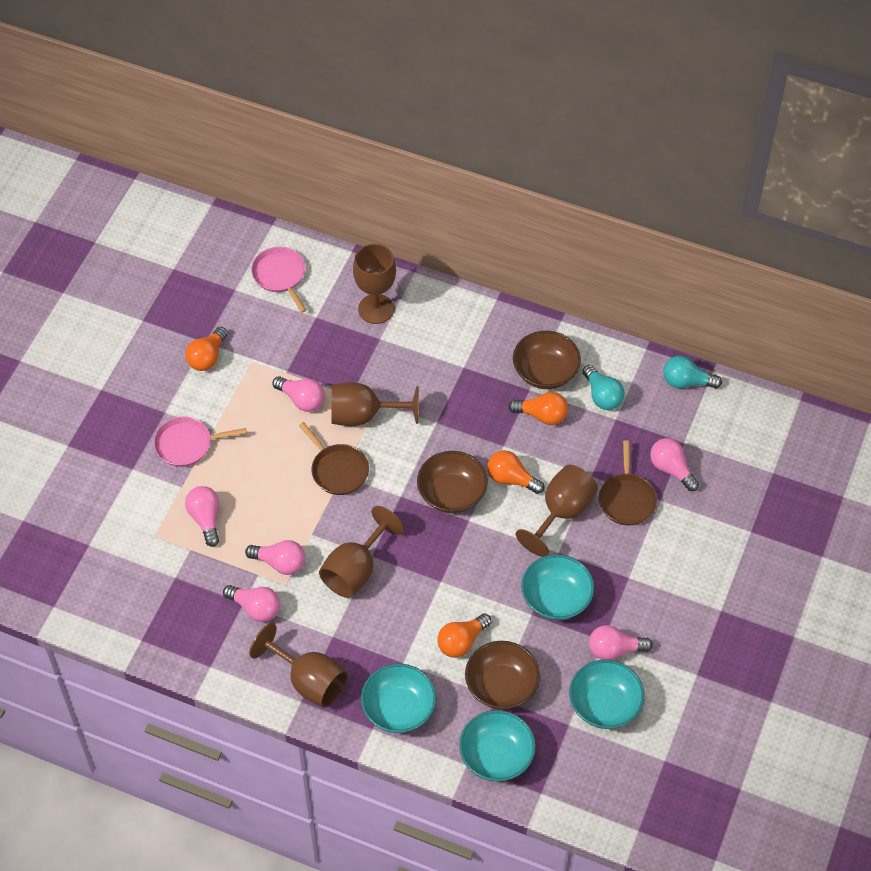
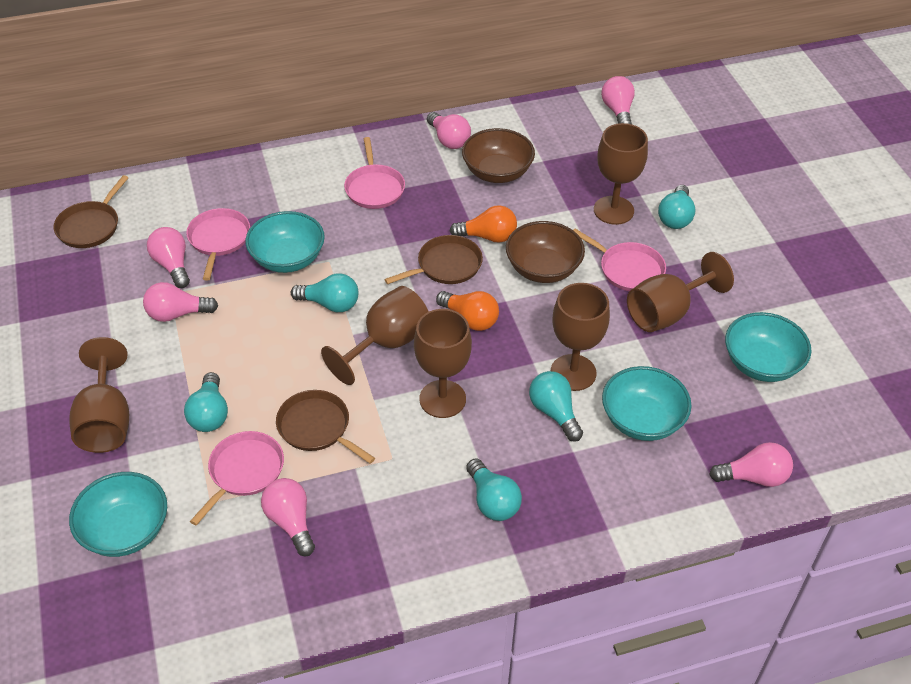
brown bowl: [417,451,488,513] [465,641,540,710] [513,331,581,389] = 3 -> [462,128,535,183] [506,221,585,283] = 2
brown goblet: [249,623,348,708] [319,506,404,598] [331,382,419,426] [353,244,396,324] [516,464,598,557] = 5 -> [69,337,129,453] [321,286,429,385] [414,309,472,418] [551,283,610,391] [594,123,648,225] [627,252,734,332] = 6
brown pan: [299,422,369,495] [599,440,657,525] = 2 -> [54,175,128,248] [276,390,375,464] [384,235,483,284] = 3
orange light bulb: [185,327,228,371] [437,613,492,658] [487,450,544,494] [508,392,568,425] = 4 -> [436,291,499,331] [450,205,517,243] = 2
pink pan: [153,417,247,467] [251,247,306,313] = 2 -> [186,208,250,281] [190,431,284,526] [344,137,405,209] [574,229,666,291] = 4
turquoise light bulb: [582,365,625,410] [663,356,722,389] = 2 -> [184,372,228,432] [291,273,358,312] [466,458,522,521] [529,371,583,442] [658,185,695,229] = 5

